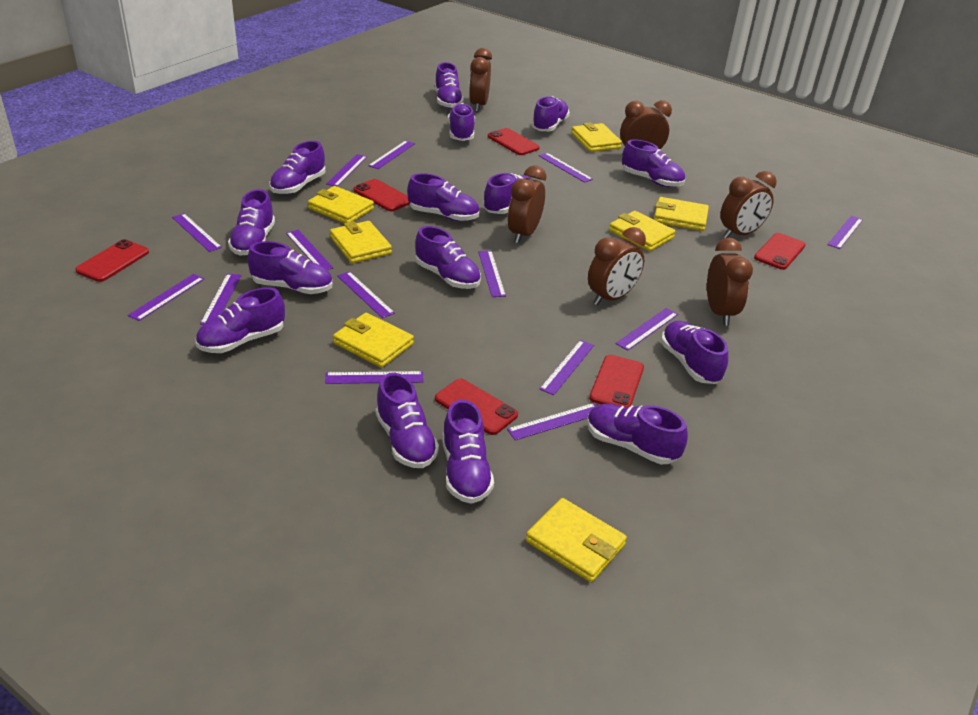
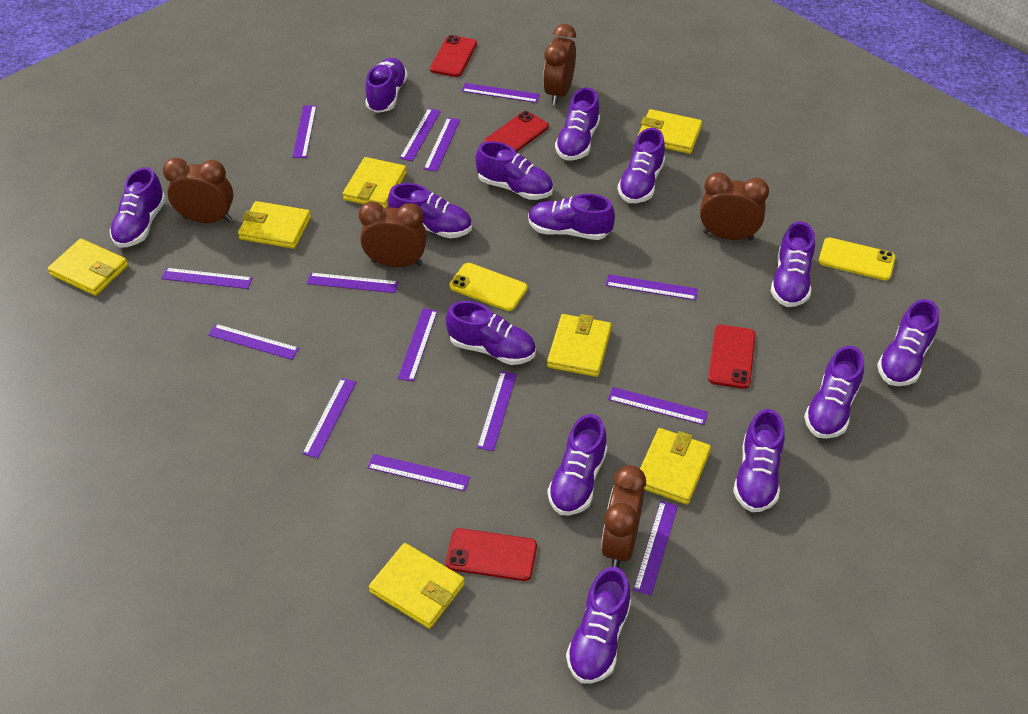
brown clock: [469,48,492,112] [508,165,546,244] [588,227,646,306] [620,100,672,149] [707,238,753,325] [720,171,776,238] = 6 -> [163,158,233,223] [359,201,427,267] [543,24,576,105] [601,465,646,568] [700,172,769,241] = 5
purple shoe: [196,288,285,353] [228,189,275,256] [247,241,332,294] [269,141,325,195] [375,373,439,468] [407,173,479,221] [415,226,481,289] [435,62,464,109] [442,399,494,504] [448,103,475,141] [483,173,532,214] [532,96,570,131] [587,404,688,464] [622,139,685,187] [661,321,728,384] = 15 -> [110,167,166,248] [365,58,408,113] [388,183,472,239] [446,301,536,365] [475,141,553,200] [528,194,615,240] [547,414,607,516] [555,88,600,160] [566,567,631,684] [618,128,665,203] [733,409,785,512] [771,221,815,307] [804,346,864,439] [877,299,939,386] = 14
red phone: [75,239,149,282] [353,179,410,211] [435,379,518,435] [488,128,540,155] [589,355,644,407] [754,233,806,270] = 6 -> [430,35,477,77] [446,528,537,581] [484,111,549,152] [708,325,756,389] = 4
yellow phone: none = 0 -> [449,263,528,311] [819,237,895,281] = 2

